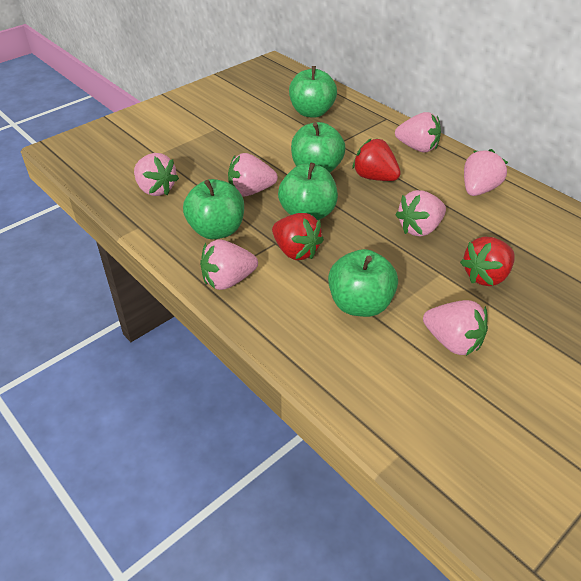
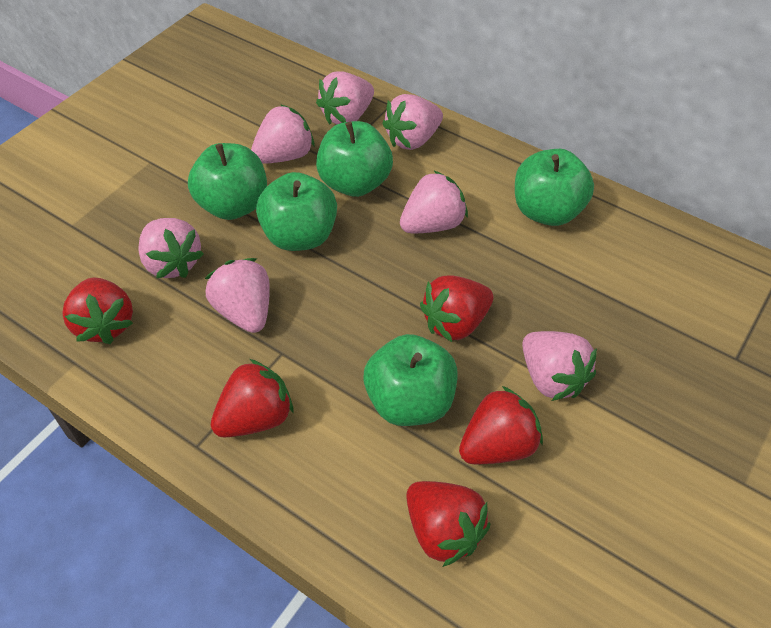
red strawberry: [272,213,324,260] [352,138,401,181] [460,236,515,286] = 3 -> [62,277,133,344] [211,359,294,438] [406,481,490,567] [420,275,493,342] [459,386,543,464] = 5

